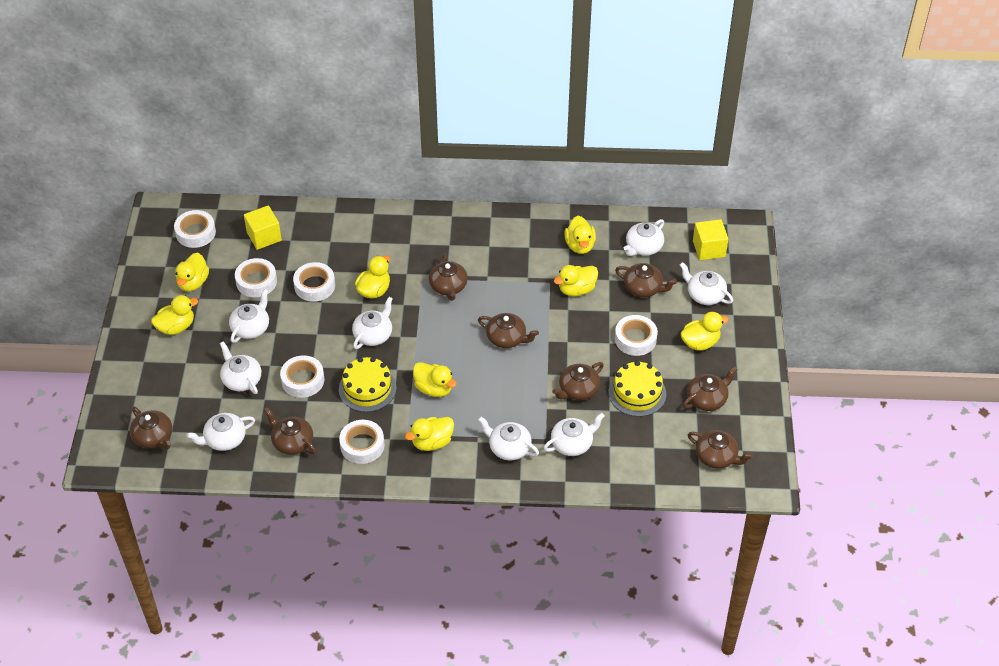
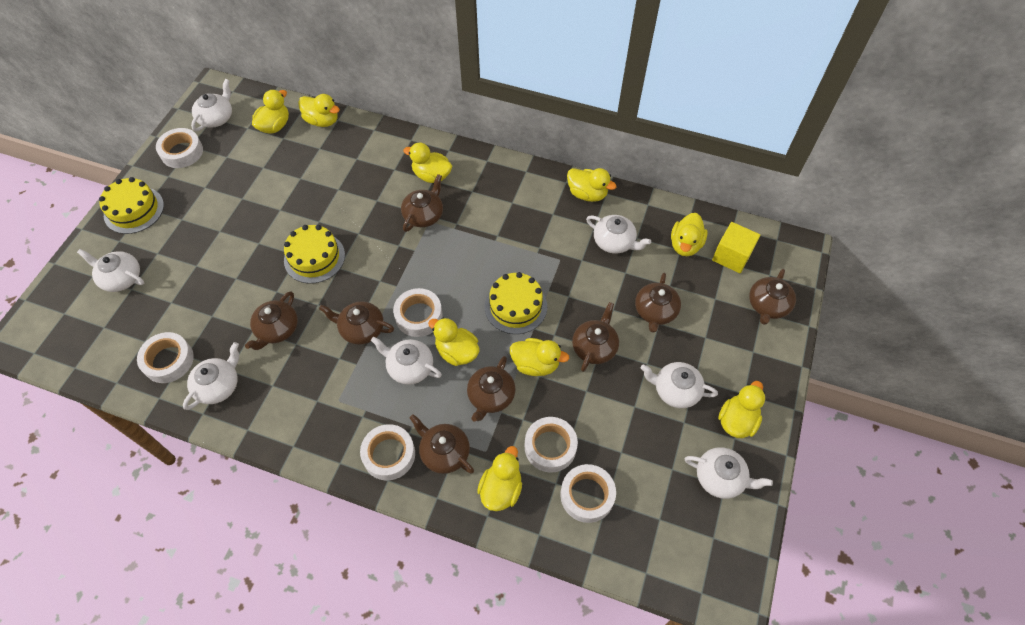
white teapot: [187,413,255,451] [220,341,261,394] [229,289,269,343] [352,297,393,349] [478,416,539,460] [543,413,605,456] [624,219,664,256] [680,262,733,305] = 8 -> [77,249,144,292] [183,342,239,410] [191,79,232,131] [371,337,442,385] [586,215,651,254] [641,362,718,408] [685,447,773,499] = 7
yellow cake: [339,357,397,412] [609,361,666,417] = 2 -> [99,177,164,234] [284,225,345,284] [485,272,547,334] = 3
yellow cube: [244,205,282,250] [693,219,728,260] = 2 -> [712,222,760,273] = 1
yellow duck: [151,295,198,335] [175,253,209,291] [355,256,390,299] [405,417,454,451] [413,362,457,397] [554,265,598,296] [564,216,596,254] [680,312,729,351] = 8 -> [252,90,289,134] [298,94,340,127] [403,143,452,183] [428,318,480,366] [477,446,522,511] [510,338,569,376] [567,168,617,202] [671,213,708,256] [718,381,765,438] = 9

